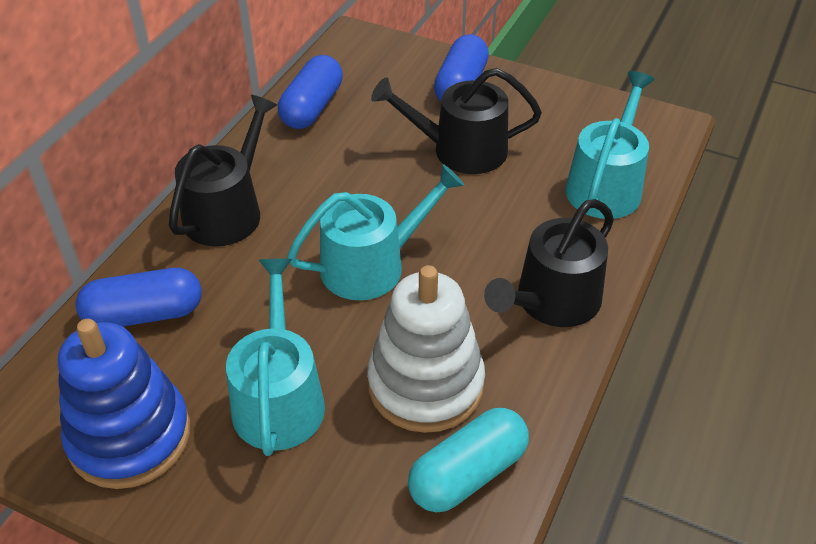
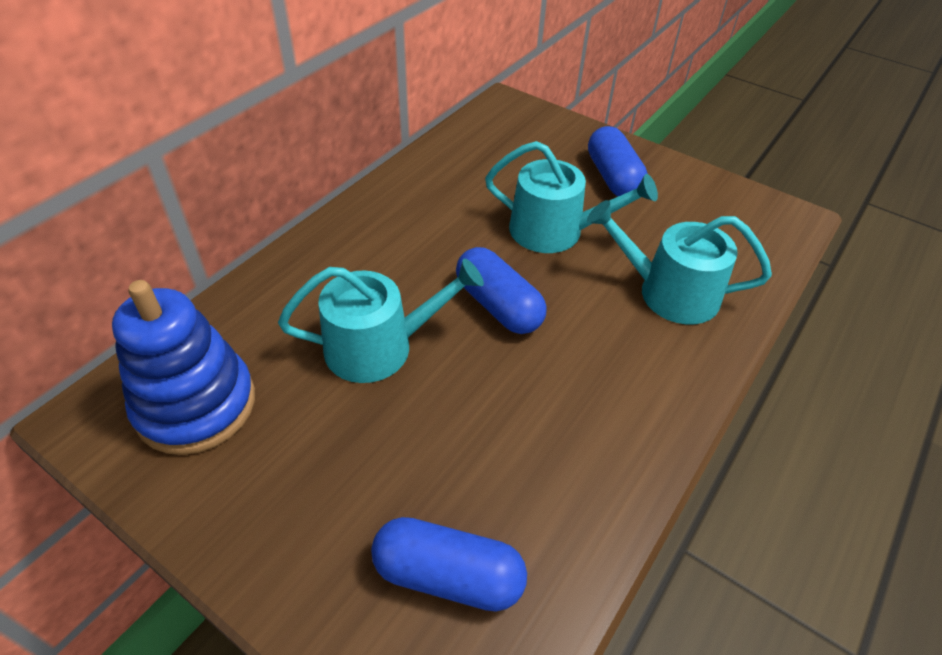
black watering can: [169,95,277,247] [371,68,542,174] [484,199,614,327] = 3 -> none = 0
turquoise capsule: [408,408,529,513] = 1 -> none = 0
white stacking toy: [367,265,485,433] = 1 -> none = 0

